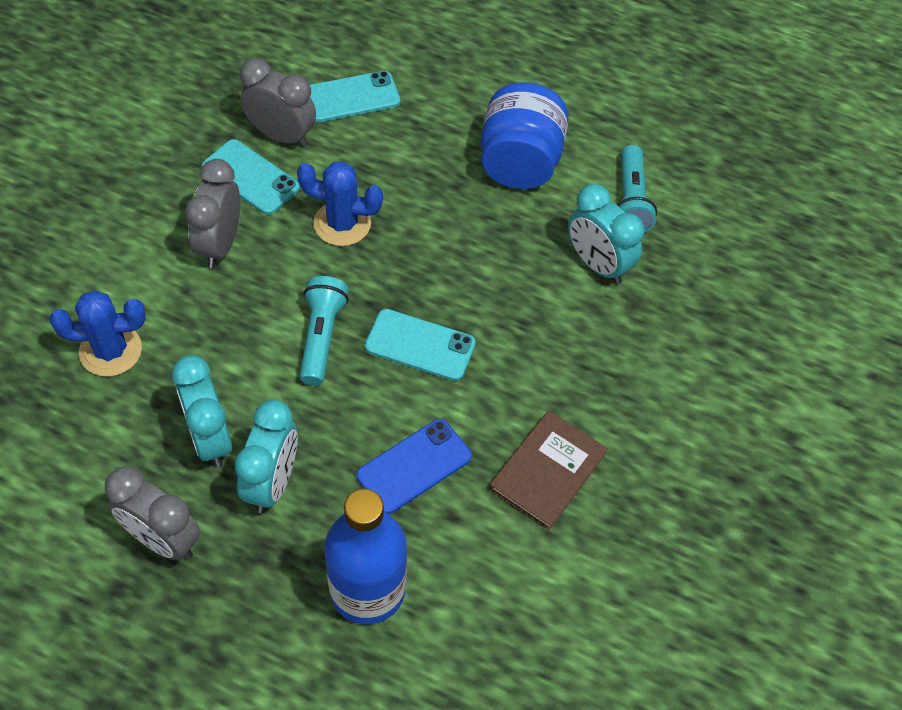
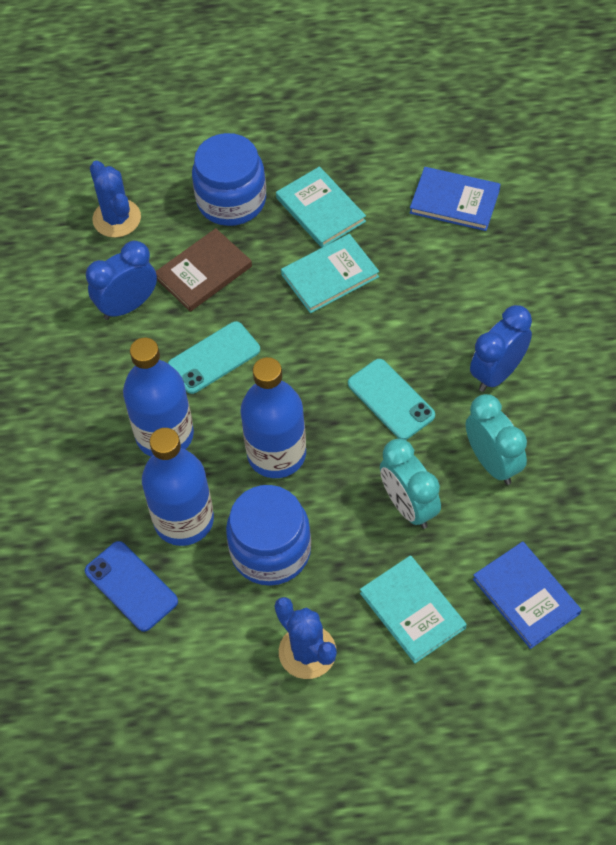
blue book: none = 0 -> [410,167,501,231] [473,541,581,649] = 2
blue bottle: [324,488,407,624] = 1 -> [123,338,194,457] [142,428,214,546] [241,357,306,478] = 3
blue clock: none = 0 -> [86,241,157,320] [470,305,532,392] = 2
blue jar: [481,82,569,189] = 1 -> [192,133,266,226] [226,485,311,586] = 2
grey clock: [105,466,200,560] [185,159,240,268] [240,58,316,148] = 3 -> none = 0
turquoise book: none = 0 -> [276,166,366,248] [281,234,379,313] [360,555,467,664] = 3
turquoise clock: [172,355,232,467] [235,400,298,513] [568,184,644,284] = 3 -> [380,439,441,529] [466,394,527,485] = 2
turquoise flashlight: [300,276,349,385] [617,145,657,233] = 2 -> none = 0
turquoise phone: [202,139,300,215] [310,71,400,122] [365,309,476,381] = 3 -> [168,321,260,394] [348,359,435,440] = 2

